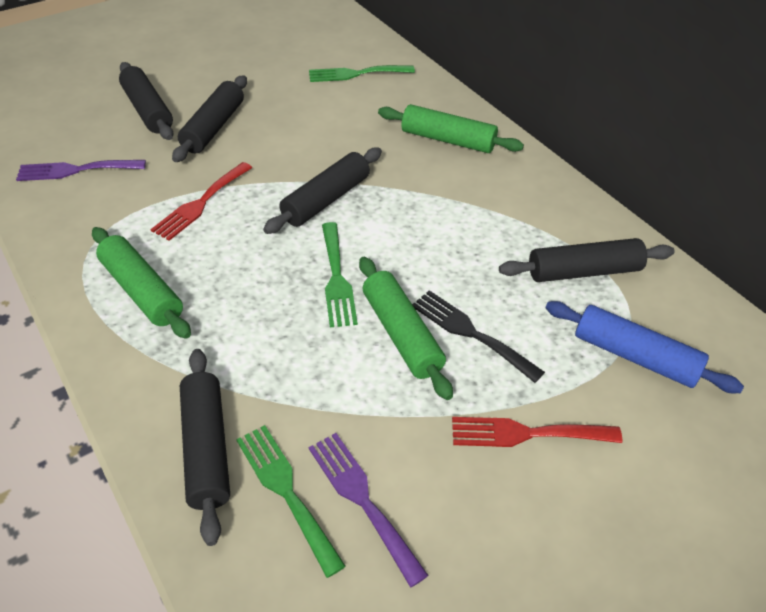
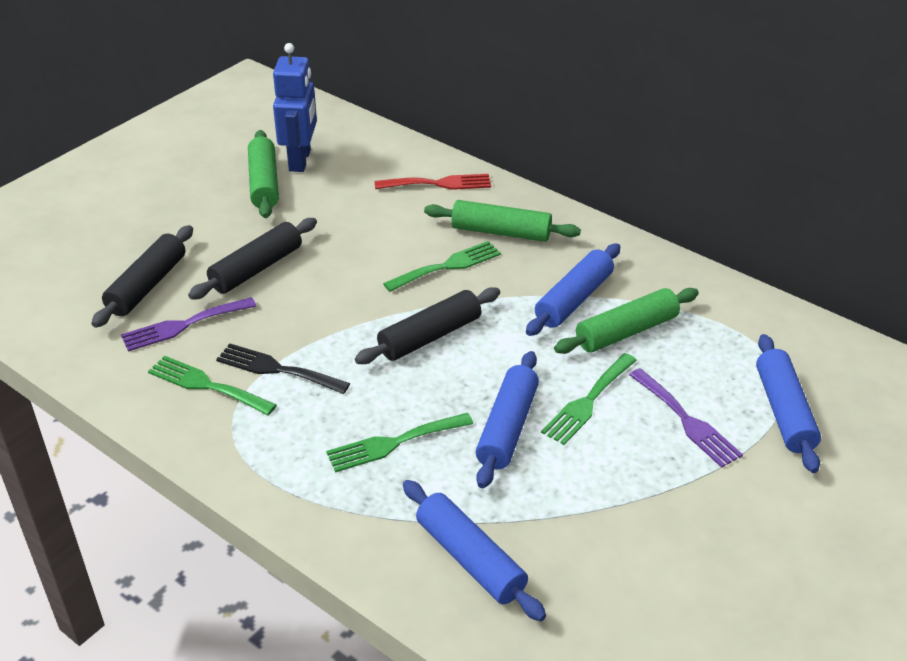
black rolling pin: [119,62,174,140] [172,75,247,162] [180,349,230,546] [263,148,382,234] [499,238,675,282] = 5 -> [91,225,193,328] [188,218,317,300] [355,287,500,364] = 3
blue robot: none = 0 -> [273,43,317,172] = 1
blue rolling pin: [546,301,744,393] = 1 -> [403,480,546,621] [476,351,539,488] [526,243,620,336] [756,334,821,473] = 4
green fork: [236,425,346,578] [309,65,415,82] [322,222,358,327] = 3 -> [148,356,277,415] [326,413,473,472] [383,241,501,292] [541,353,637,445] = 4
red fork: [150,162,252,241] [452,417,623,447] = 2 -> [375,174,491,190] = 1

